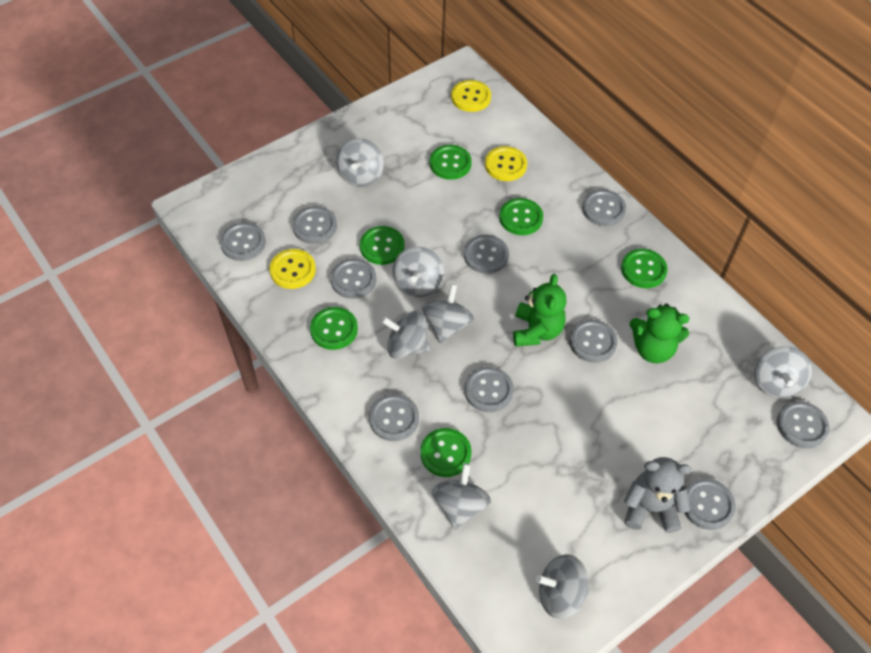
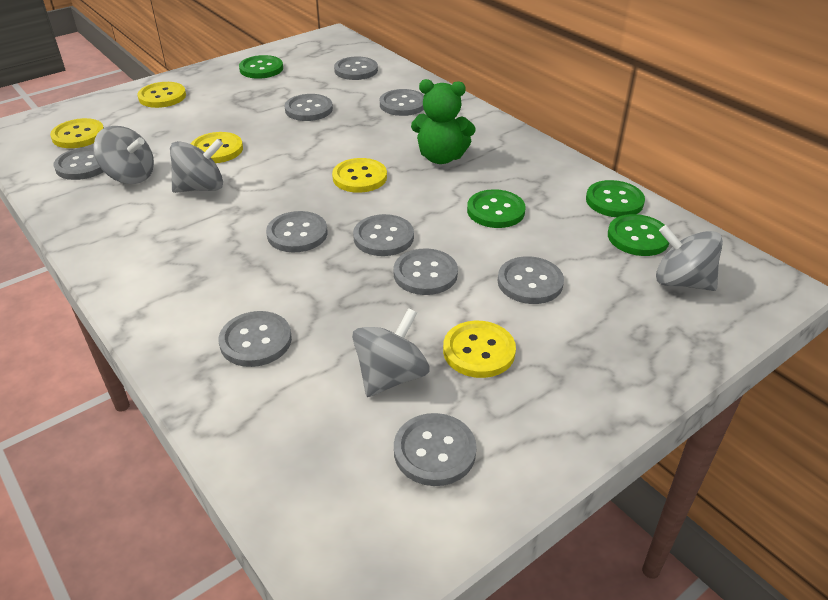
green button: [310,307,358,350] [360,226,405,265] [420,428,472,477] [430,145,472,180] [499,198,543,235] [621,249,668,288] = 6 -> [239,55,283,79] [467,189,526,228] [586,180,645,217] [608,214,669,256] = 4
green teddy bear: [513,274,566,347] [630,304,689,364] = 2 -> [411,79,476,164] = 1
grey spinning top: [336,138,384,187] [381,311,431,359] [393,246,444,297] [421,284,474,344] [431,463,491,530] [536,554,589,619] [754,346,812,398] = 7 -> [93,126,154,184] [170,139,223,193] [352,308,430,397] [656,225,723,291] = 4
grey teddy bear: [624,457,692,533] = 1 -> none = 0
yellow button: [270,249,316,289] [451,80,491,112] [485,146,527,181] = 3 -> [50,118,104,148] [138,82,186,108] [191,132,243,163] [332,158,387,193] [443,321,516,378] = 5

